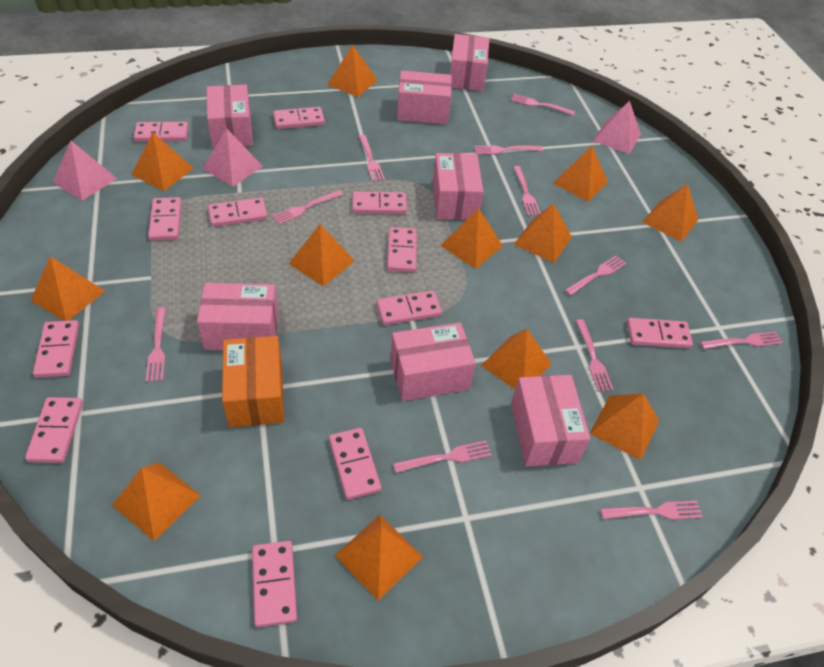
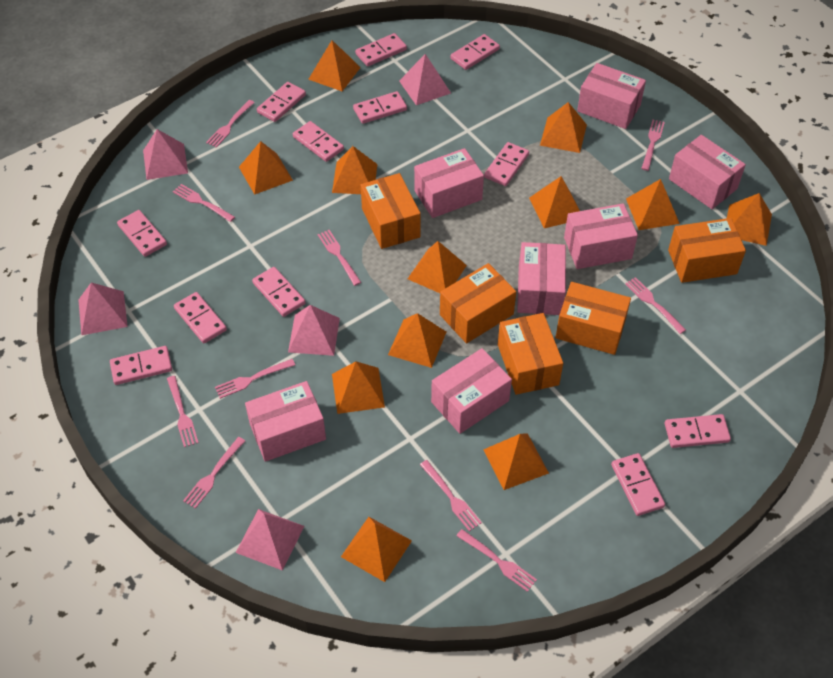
orange box: [222,336,284,427] = 1 -> [361,173,421,249] [440,263,516,343] [498,313,563,395] [556,282,631,355] [668,218,746,283] = 5
pink fork: [146,307,166,382] [272,190,343,225] [359,135,385,182] [393,441,492,473] [474,145,543,154] [511,94,575,115] [513,166,540,216] [565,255,626,296] [576,319,614,392] [600,501,703,520] [700,331,783,349] = 11 -> [167,376,199,447] [173,184,235,222] [183,437,245,509] [206,100,255,148] [215,359,295,399] [318,230,361,286] [420,460,482,531] [456,529,537,592] [625,277,686,334] [641,119,665,171] = 10
pink pyramid: [53,141,117,201] [203,128,263,187] [593,101,641,154] = 3 -> [78,282,128,335] [143,129,188,180] [236,509,304,571] [288,305,340,356] [399,54,451,105] = 5

